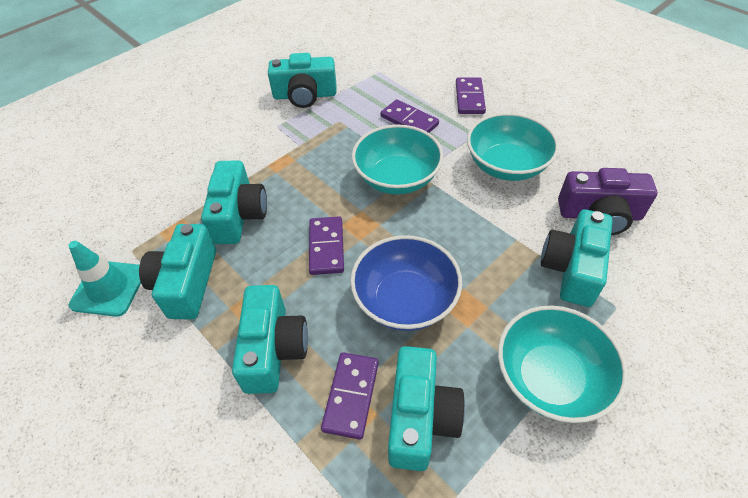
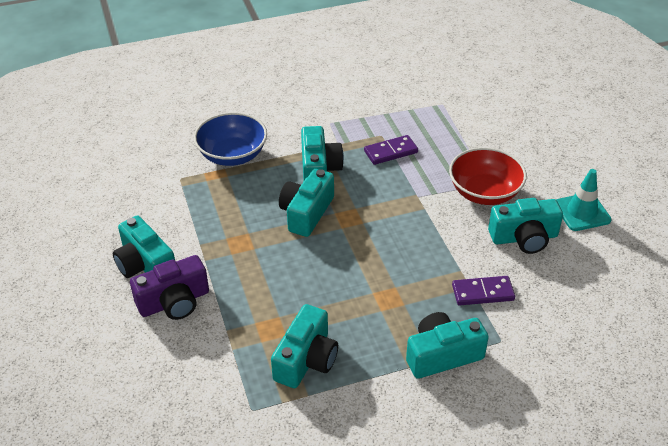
purple domino: [309,216,344,275] [321,352,379,440] [381,99,439,133] [456,77,486,114] = 4 -> [364,135,418,165] [452,276,515,305] = 2
red bowl: none = 0 -> [449,147,527,205] = 1
turquoise bowl: [352,125,443,195] [467,113,559,181] [498,305,628,423] = 3 -> none = 0

